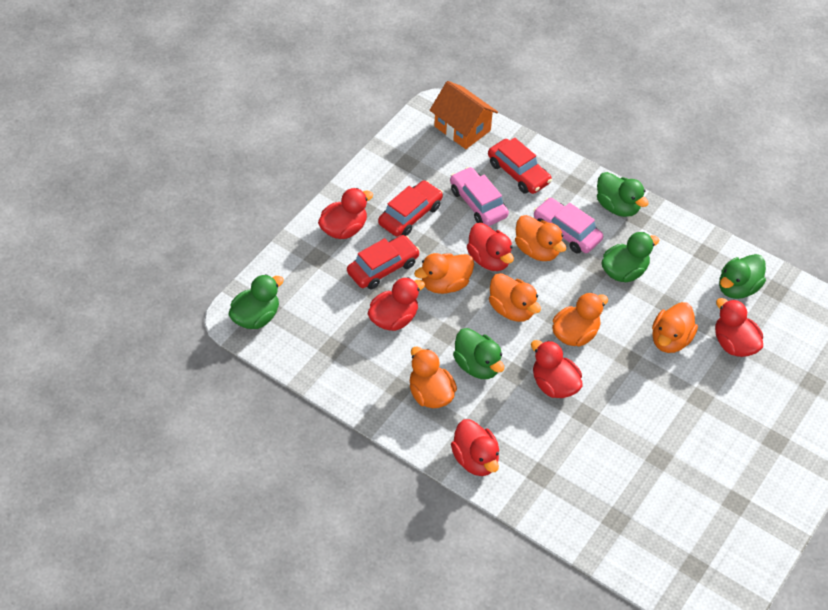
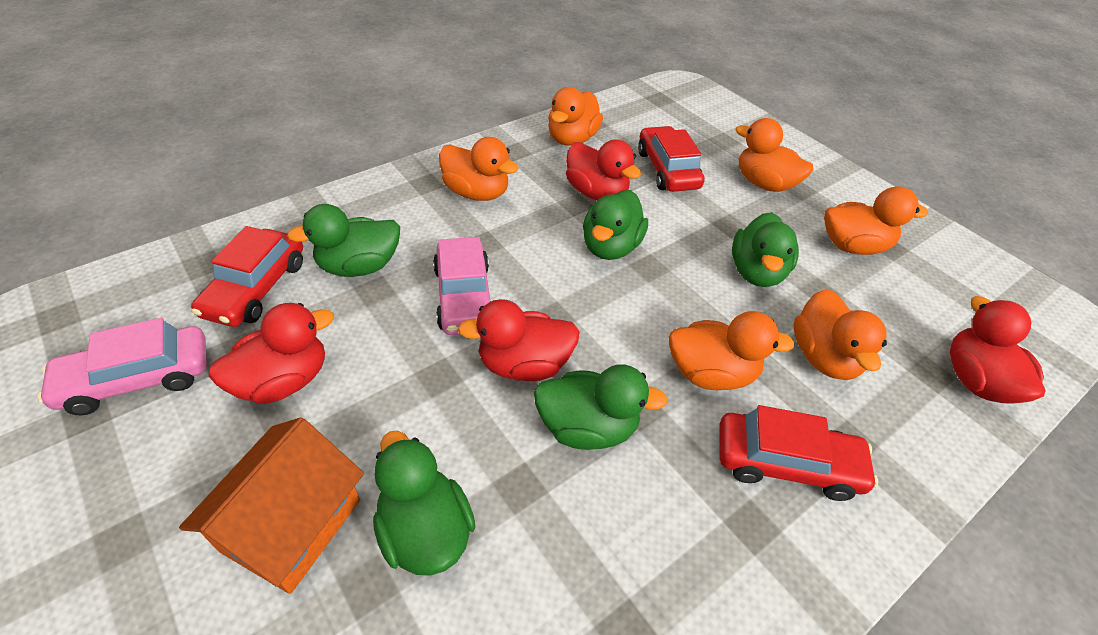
red duck: [318,188,373,239] [368,277,425,331] [451,419,499,476] [467,223,514,271] [531,340,583,398] [715,298,763,357] = 6 -> [208,303,334,404] [458,299,580,381] [566,139,641,200] [950,296,1046,404] = 4

